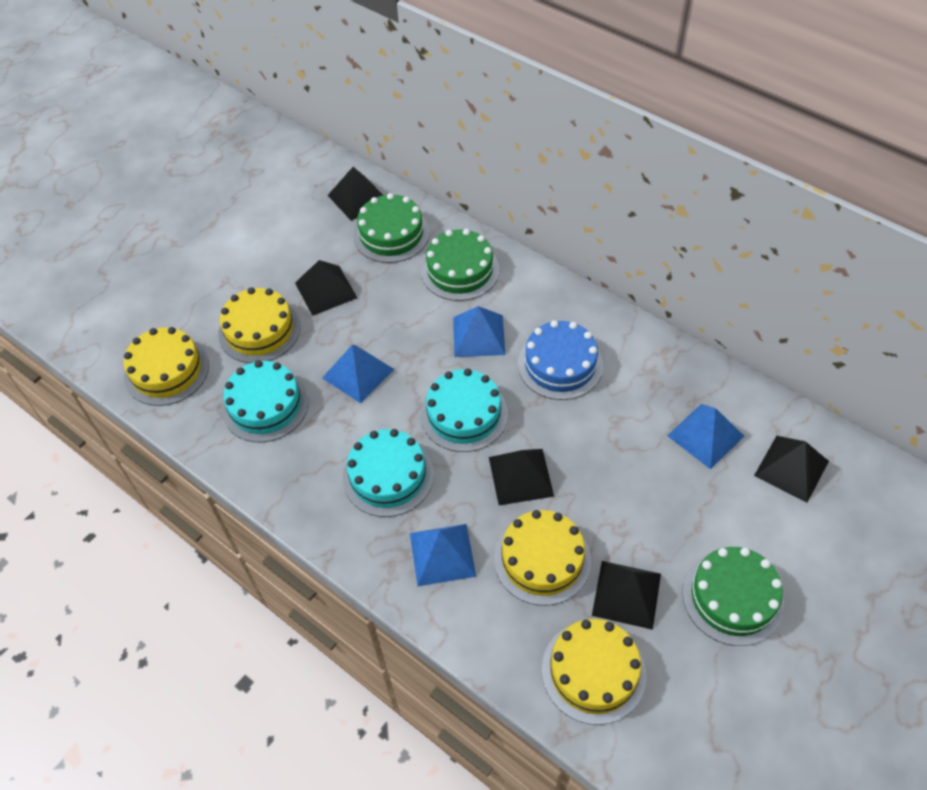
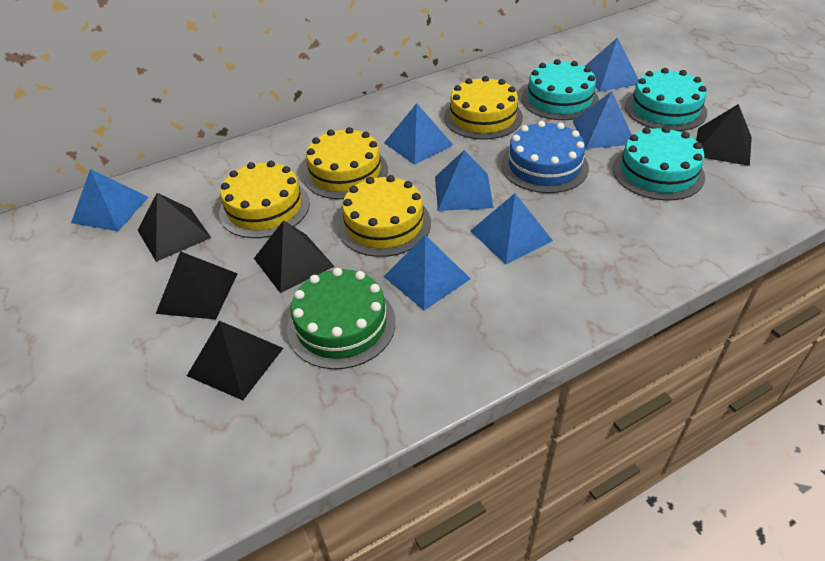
blue pyramid: [322,345,394,404] [410,524,476,586] [453,306,505,357] [667,404,744,469] = 4 -> [71,169,148,231] [383,235,471,310] [384,103,453,165] [435,150,494,211] [470,193,553,264] [573,91,632,149] [584,37,639,92] = 7
green cake: [353,193,429,263] [421,229,499,301] [682,547,784,646] = 3 -> [287,268,396,369] = 1

